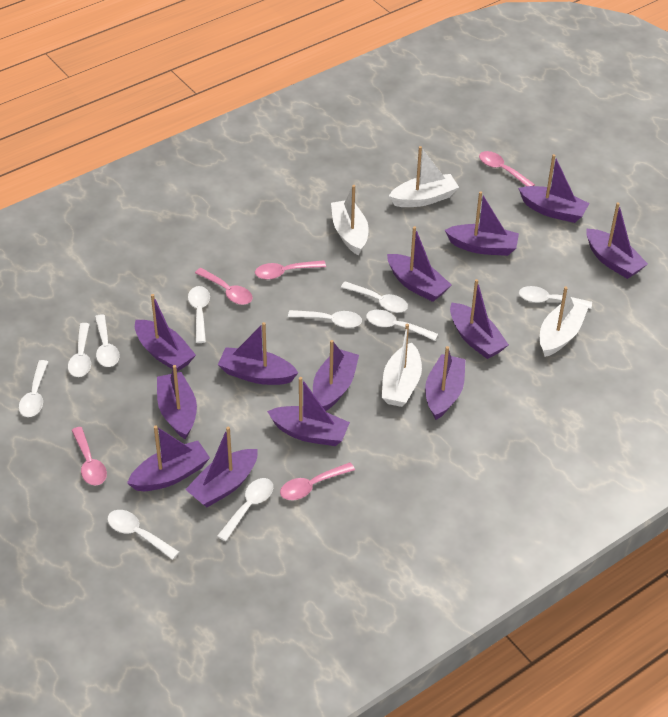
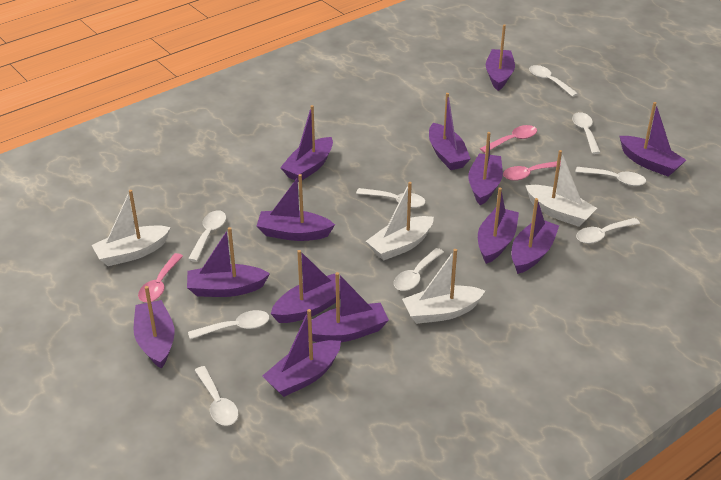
pink spoon: [71,427,107,485] [195,268,253,305] [255,260,326,280] [280,462,355,500] [479,151,535,186] = 5 -> [138,253,183,302] [480,125,537,153] [503,161,561,181] = 3
white spoon: [19,360,48,417] [68,323,91,377] [95,314,120,367] [107,510,179,560] [188,286,210,343] [217,478,273,541] [288,310,362,328] [341,281,408,313] [366,310,438,341] [519,286,592,309] = 10 -> [188,210,226,262] [188,310,270,339] [194,366,239,426] [356,188,426,208] [394,248,444,291] [529,65,578,97] [572,112,601,154] [575,167,646,186] [576,218,640,244] = 9

